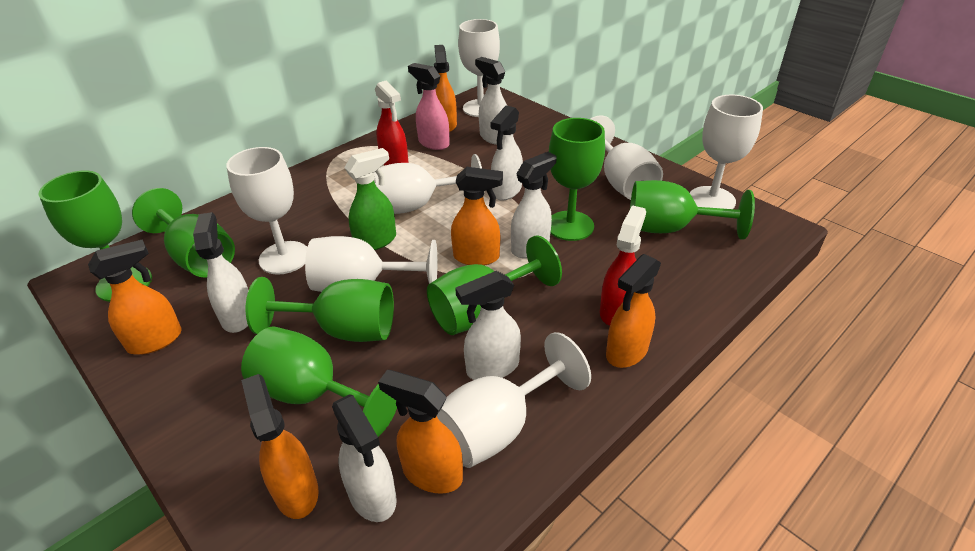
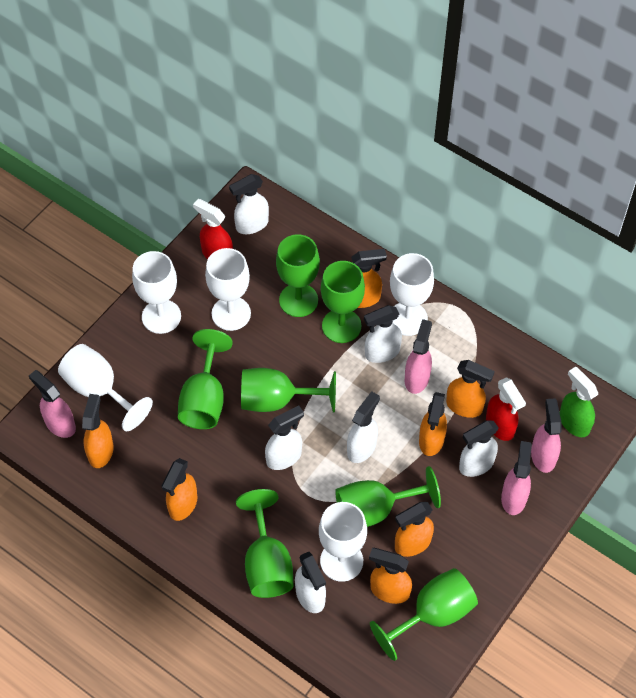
orange spray bottle: [88,240,182,355] [241,374,319,519] [378,370,463,494] [434,45,457,132] [451,167,503,266] [606,254,661,368] = 6 -> [82,394,114,468] [162,458,197,521] [351,249,387,308] [369,548,412,604] [395,502,434,557] [419,392,447,456] [446,360,495,418] = 7
pink spray bottle: [408,63,450,150] = 1 -> [29,370,76,438] [405,319,432,394] [501,441,532,515] [531,398,561,473] = 4
white goblet: [226,147,307,275] [305,236,437,292] [374,154,484,214] [437,332,591,468] [458,19,500,117] [590,116,663,200] [690,95,763,209] = 7 -> [58,344,153,431] [132,251,181,334] [205,248,251,331] [319,502,367,582] [390,253,434,336] = 5

